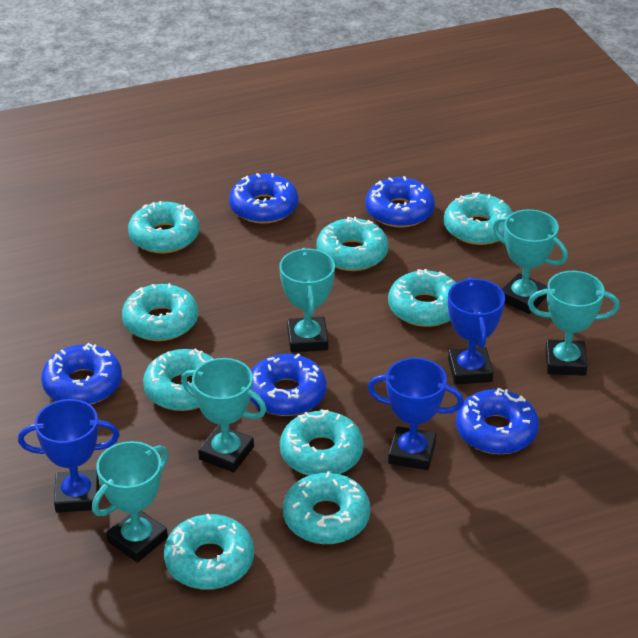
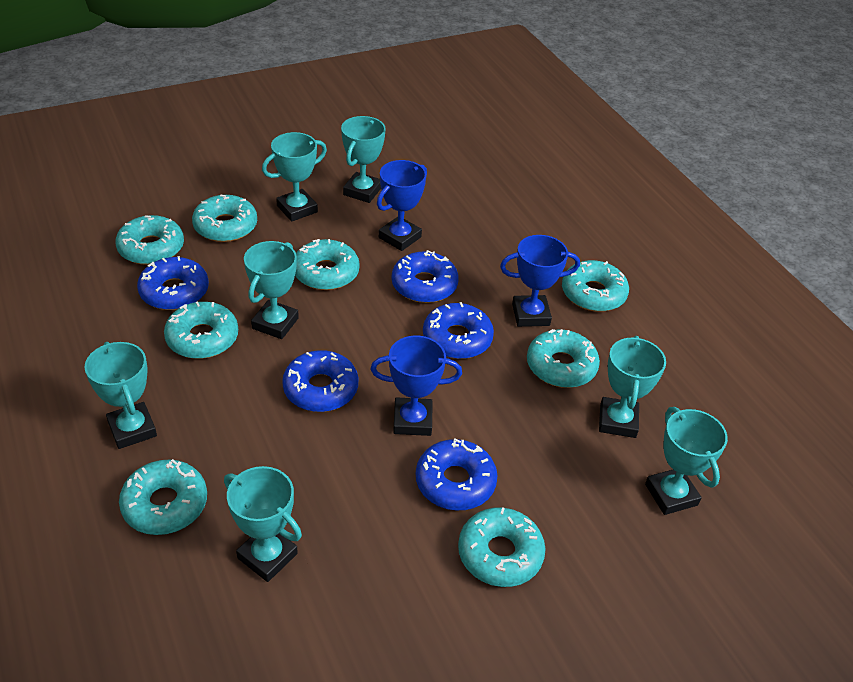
turquoise donut: [122,283,198,341] [128,201,200,253] [143,348,214,411] [164,514,254,590] [280,409,364,476] [283,471,371,544] [316,217,388,271] [388,269,456,327] [444,192,513,245] = 9 -> [115,215,184,265] [119,459,207,535] [164,301,238,359] [192,195,257,242] [295,239,360,290] [458,507,545,587] [527,329,600,388] [562,260,629,312] = 8
turquoise trophy: [92,441,168,563] [181,358,267,473] [279,248,335,353] [493,209,568,314] [528,271,620,376] = 5 -> [84,342,157,449] [224,466,302,582] [244,241,299,339] [262,132,327,222] [341,116,386,203] [599,336,666,438] [645,407,728,515] = 7

